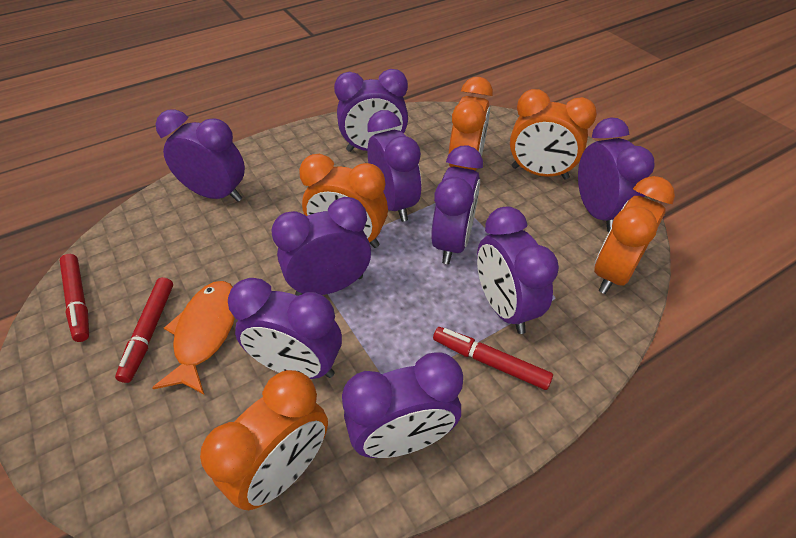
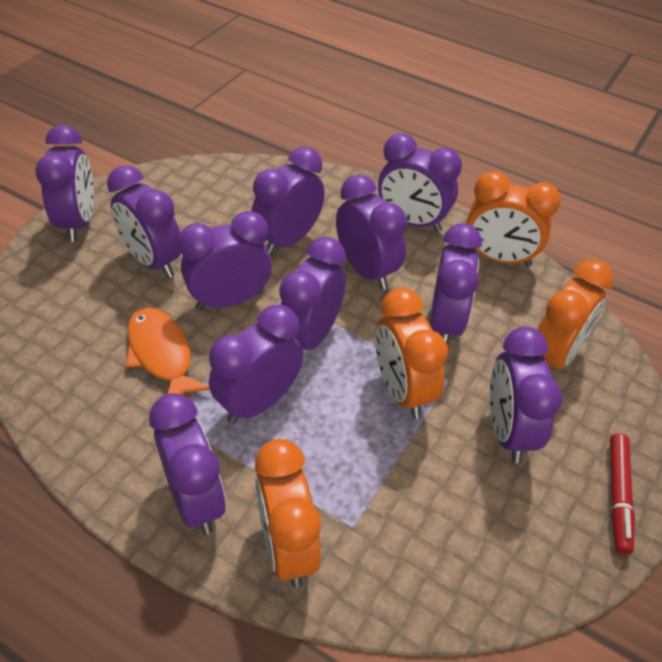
orange clock: [200,370,328,510] [299,154,388,248] [449,77,493,171] [510,89,597,180] [594,176,675,294] = 5 -> [255,439,321,588] [375,288,448,419] [466,171,561,267] [537,259,613,370] = 4
purple clock: [155,109,245,202] [228,278,342,379] [271,197,371,296] [334,69,408,152] [342,352,463,458] [367,110,421,222] [431,146,483,264] [477,207,559,334] [578,117,655,232] = 9 -> [35,124,94,242] [107,165,181,278] [149,393,226,535] [178,211,272,310] [209,305,303,424] [252,147,325,255] [279,237,346,350] [336,174,407,290] [378,133,462,232] [430,224,482,345] [490,327,563,463] = 11
red marker: [60,254,89,342] [115,277,173,383] [433,327,553,390] = 3 -> [610,433,635,555] = 1

